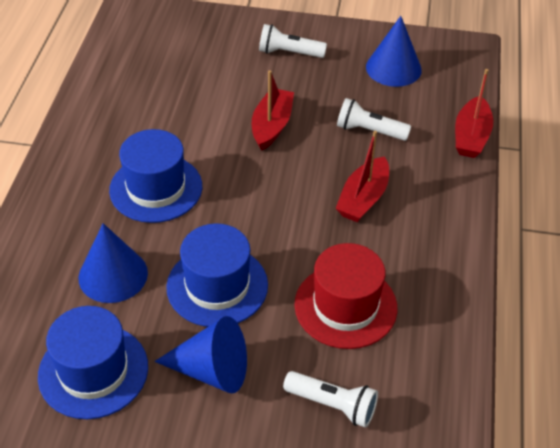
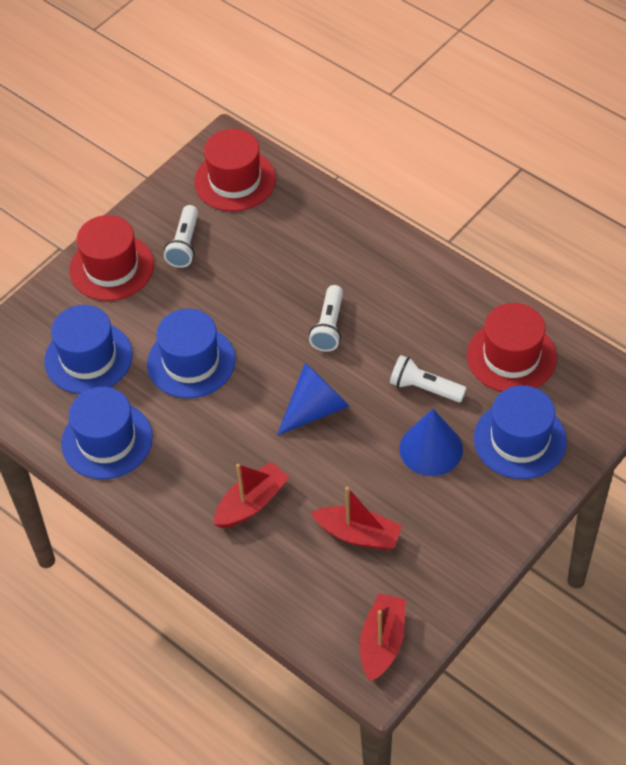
blue cone: [79,223,148,303] [154,316,247,394] [366,16,422,87] = 3 -> [277,363,350,436] [399,409,463,476] = 2
blue hat: [38,306,148,419] [109,129,202,223] [166,223,268,327] = 3 -> [44,305,132,394] [61,387,153,479] [147,309,236,398] [474,385,567,479] = 4
red hat: [294,243,397,349] = 1 -> [69,215,154,301] [194,129,276,211] [467,303,557,392] = 3

